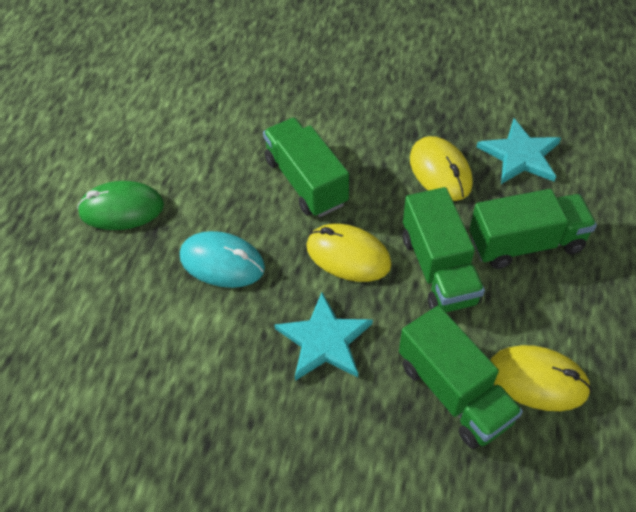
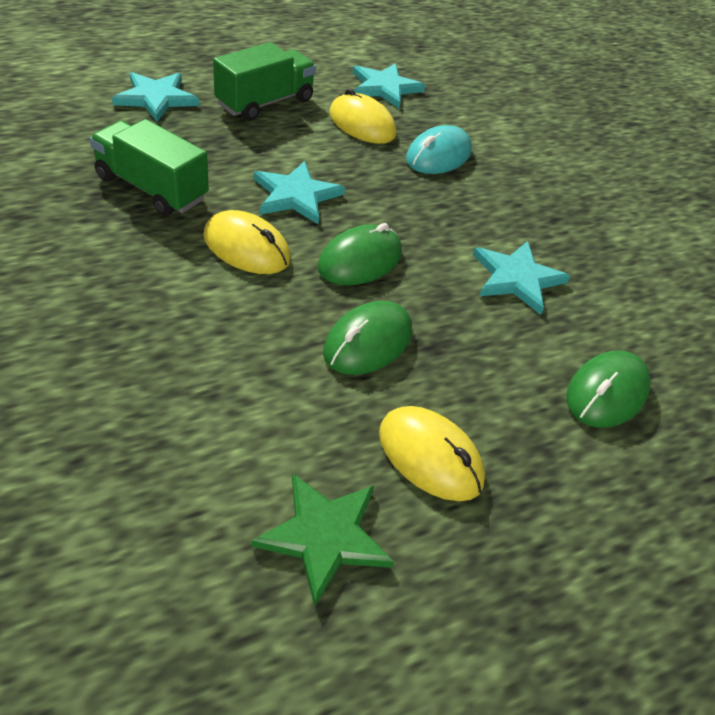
green mouse: [77,181,164,230] = 1 -> [317,223,402,285] [323,301,412,375] [566,351,651,428] = 3
green star: none = 0 -> [252,474,394,606] = 1
green truck: [263,118,349,217] [399,306,523,449] [403,187,485,312] [469,189,597,269] = 4 -> [89,119,209,216] [213,42,316,121] = 2
turquoise star: [275,292,373,381] [477,119,561,184] = 2 -> [112,72,200,122] [254,161,345,225] [353,63,425,109] [473,241,570,315] = 4

